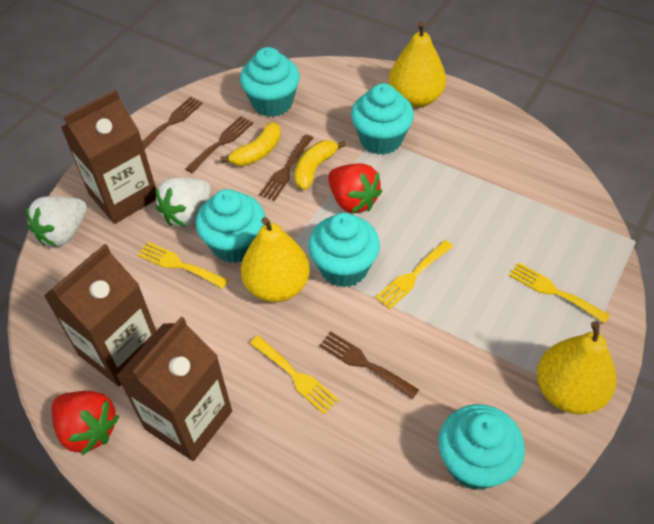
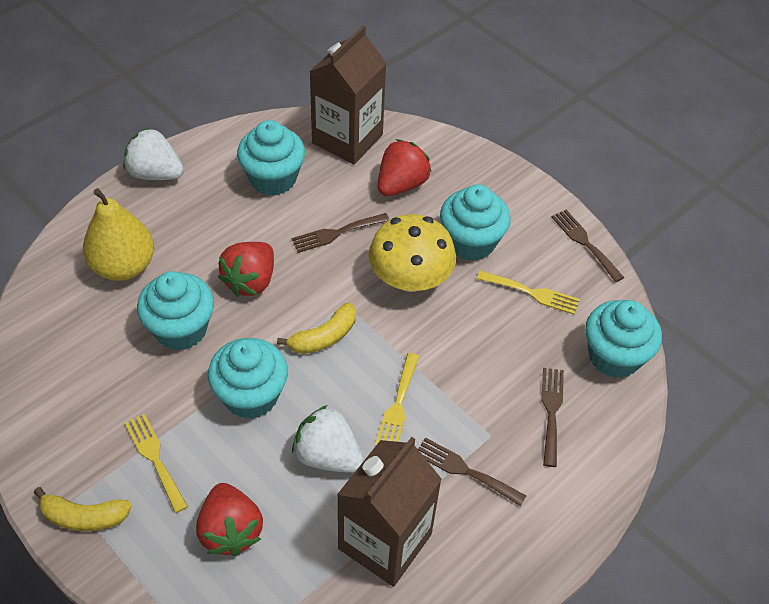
brown carton: [44,244,156,386] [61,89,156,224] [117,317,232,461] = 3 -> [310,25,386,164] [337,437,442,587] = 2
red strawberry: [52,391,119,455] [328,163,382,213] = 2 -> [196,483,263,556] [218,242,274,296] [378,139,432,196] = 3
yellow fork: [137,242,228,289] [250,336,339,415] [375,240,453,309] [509,262,610,323] = 4 -> [125,414,188,513] [375,353,419,446] [477,270,580,315] = 3
yellow mushroom: none = 0 -> [369,214,456,292] = 1
yellow pear: [241,217,310,302] [389,22,446,108] [537,321,617,414] = 3 -> [83,188,154,281] = 1

